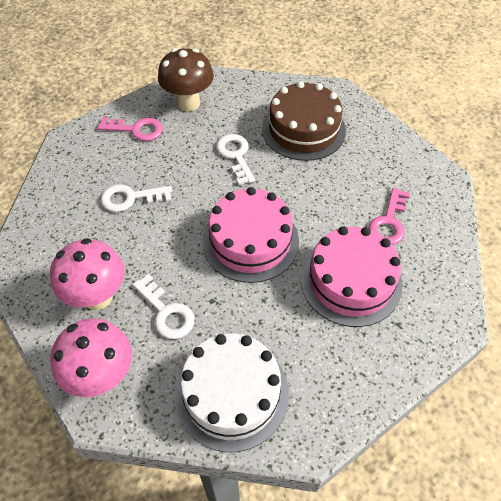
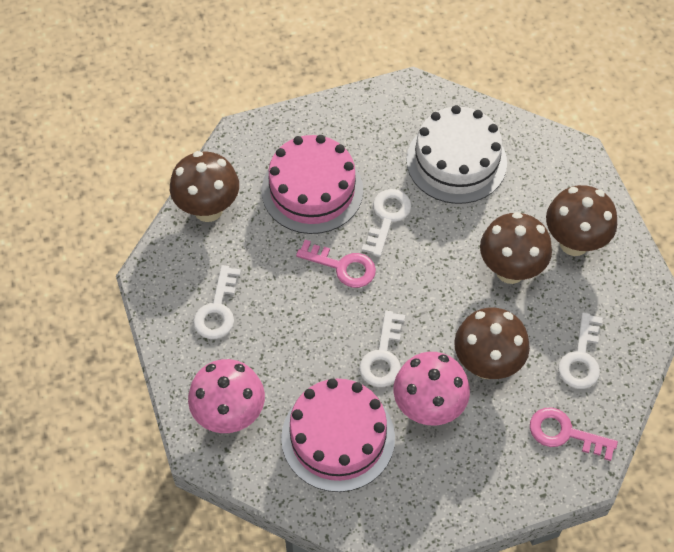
brown cake: [262,81,346,161] = 1 -> none = 0
brown mushroom: [158,48,214,111] = 1 -> [170,151,239,222] [454,308,530,379] [480,212,552,284] [546,185,617,256] = 4
white key: [101,184,172,212] [133,274,195,339] [216,134,255,185] = 3 -> [193,265,241,339] [359,310,405,387] [362,189,412,257] [558,312,603,389] = 4

